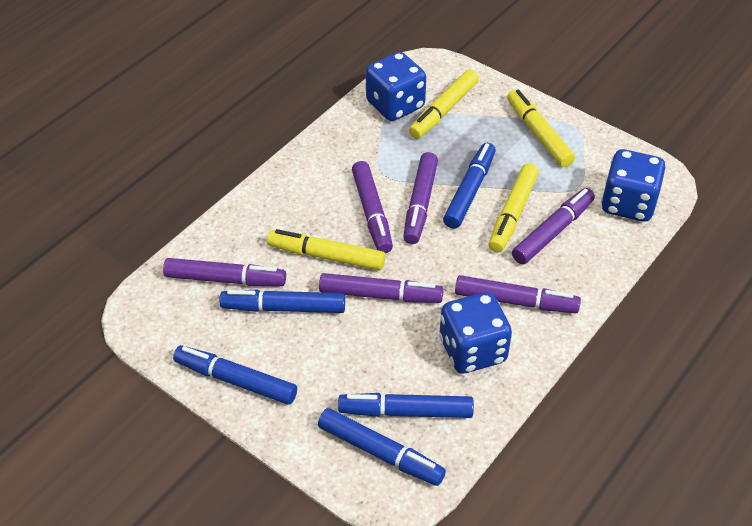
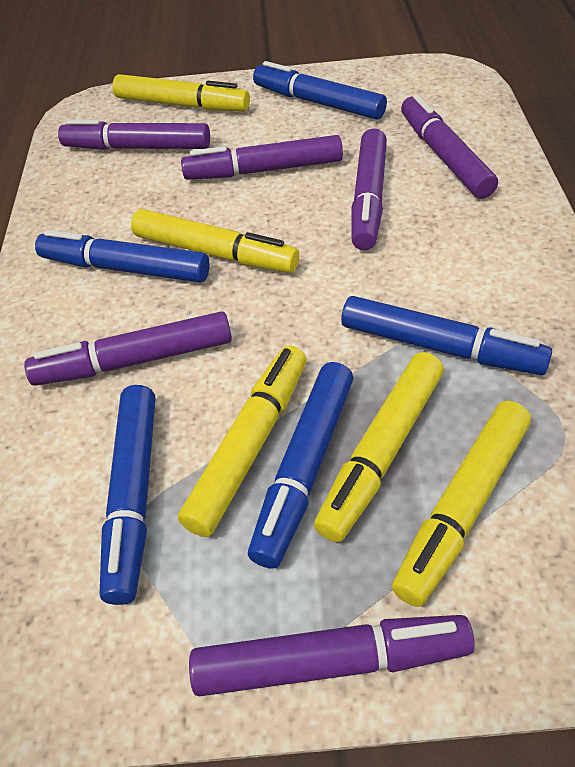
blue dice: [366,52,426,121] [439,292,512,373] [601,149,666,222] = 3 -> none = 0
yellow marker: [267,229,386,271] [409,70,479,139] [489,163,539,252] [507,89,575,167] = 4 -> [112,74,250,111] [131,209,299,273] [178,346,306,537] [314,352,444,542] [392,401,531,607] = 5

